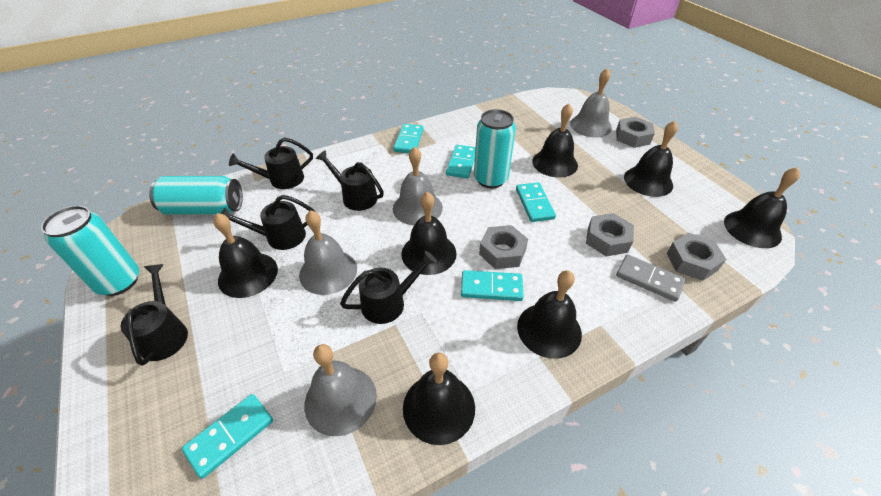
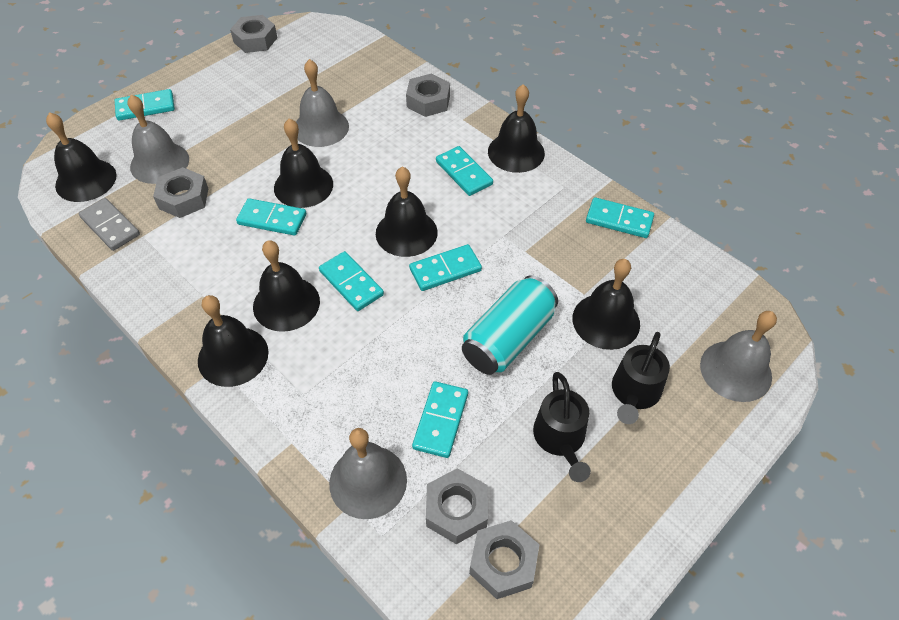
black watering can: [121,264,188,366] [221,195,314,250] [229,137,313,189] [316,150,384,211] [340,251,437,324] = 5 -> [533,372,591,482] [612,332,670,424] = 2
grey nut: [479,225,528,269] [586,213,634,256] [616,117,655,148] [667,233,726,281] = 4 -> [153,167,208,218] [230,15,277,53] [406,73,450,117] [426,468,488,544] [469,520,540,599] = 5
turquoise can: [41,206,139,296] [149,176,243,215] [474,109,516,188] = 3 -> [462,275,558,375] = 1
turquoise domino: [182,394,273,479] [393,124,424,153] [446,145,476,178] [461,270,524,301] [516,182,556,222] = 5 -> [115,89,175,121] [236,198,306,236] [319,251,384,311] [409,244,482,291] [412,381,468,458] [436,146,493,196] [586,197,654,238] = 7

